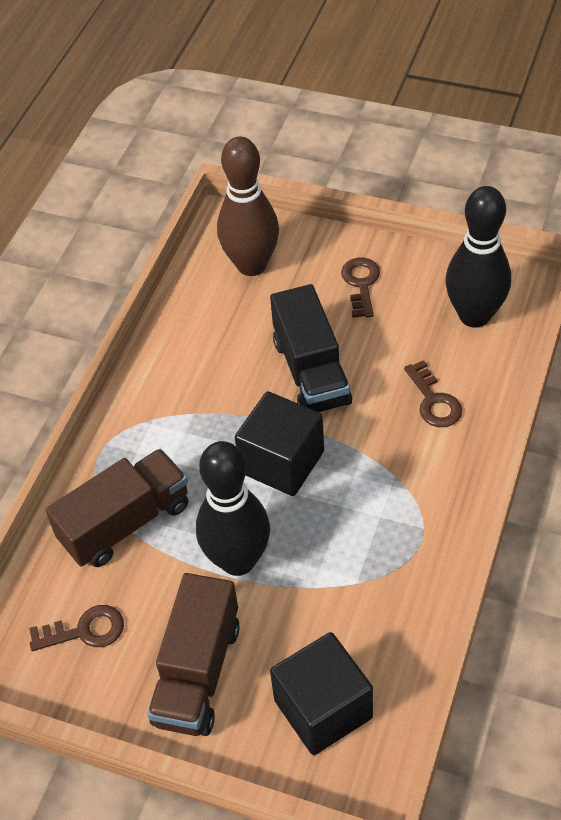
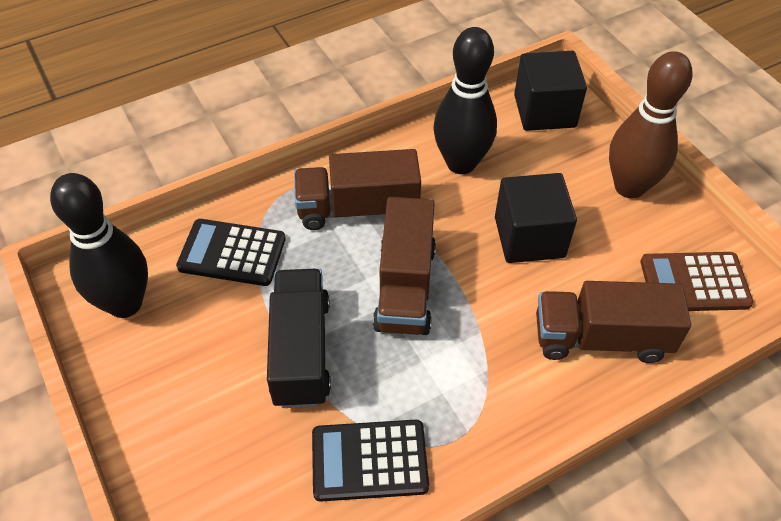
black calculator: none = 0 -> [176,219,286,286] [312,420,429,502] = 2
brown calculator: none = 0 -> [640,252,754,311] = 1
brown key: [29,605,124,651] [341,258,380,318] [404,360,462,427] = 3 -> none = 0
brown truck: [46,449,189,567] [147,573,240,736] = 2 -> [294,149,421,230] [373,197,436,335] [536,281,691,363] = 3

